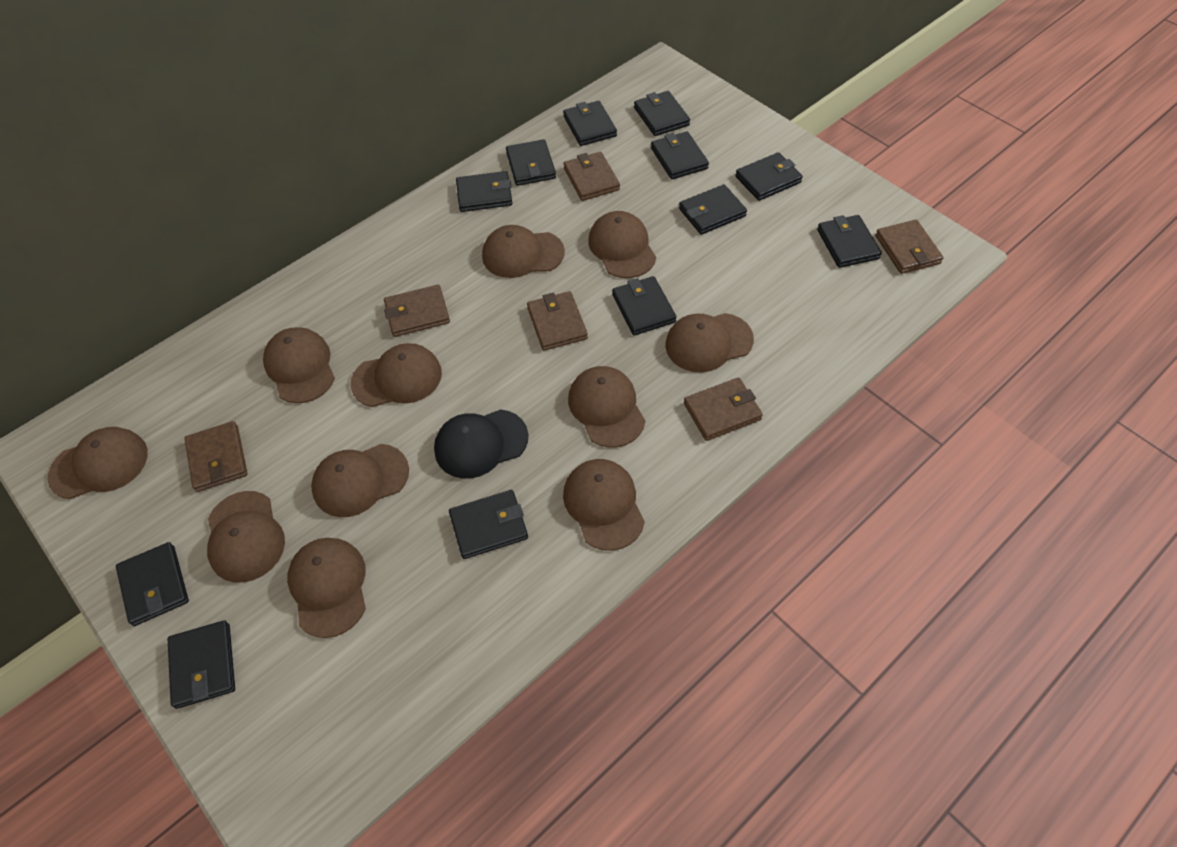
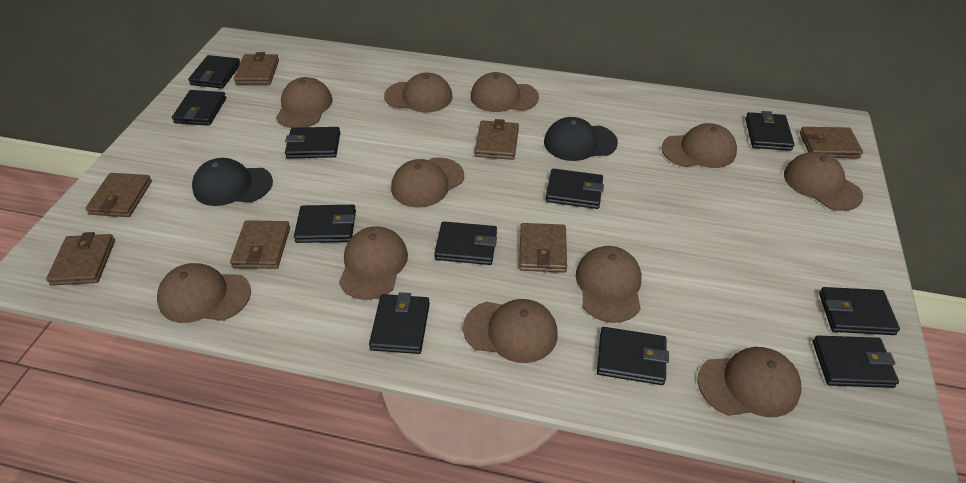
black cap: [434,409,528,479] = 1 -> [192,158,273,206] [544,117,618,161] = 2
black wallet: [116,542,189,626] [168,620,235,709] [449,490,528,559] [456,171,512,212] [506,139,556,186] [563,101,617,146] [612,276,676,335] [634,91,690,136] [651,131,709,179] [679,184,747,235] [735,152,803,201] [817,215,882,268] = 12 -> [172,90,226,126] [188,55,240,88] [285,127,340,158] [294,205,356,243] [369,292,430,354] [434,221,497,265] [546,168,604,209] [597,327,669,385] [745,111,795,151] [813,336,899,388] [819,287,900,335] = 11
brown wallet: [184,421,247,492] [384,285,450,337] [527,291,588,351] [563,152,620,201] [684,377,763,441] [875,220,943,274] = 6 -> [46,232,115,286] [85,173,152,217] [230,220,290,269] [234,52,279,85] [475,119,519,160] [519,223,567,273] [800,127,863,158] = 7

